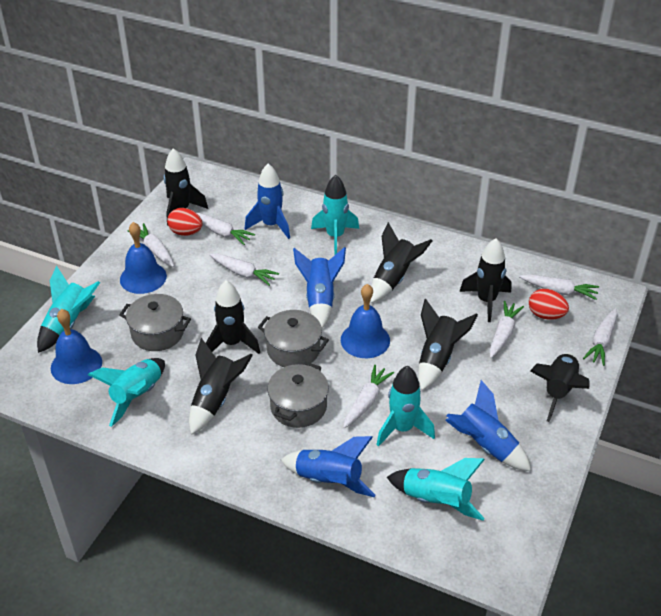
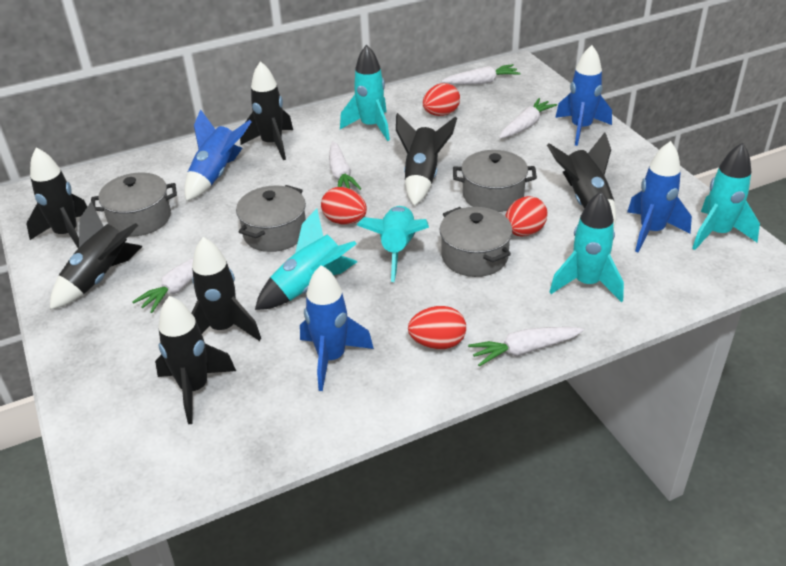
blue bell: [51,309,102,384] [120,222,167,294] [341,284,390,358] = 3 -> none = 0
grey pot: [119,294,191,351] [258,310,329,367] [267,362,329,428] = 3 -> [91,173,177,236] [236,185,306,252] [440,207,513,277] [453,150,537,212] = 4
red egg: [167,208,202,236] [529,289,569,320] = 2 -> [321,187,367,225] [408,306,466,350] [423,83,460,116] [505,196,548,236] = 4
white carrot: [128,223,174,267] [197,213,255,245] [209,254,279,286] [343,365,394,428] [489,301,524,358] [519,274,599,300] [583,308,618,366] = 7 -> [132,248,220,313] [329,141,361,190] [441,64,520,85] [468,327,584,367] [499,98,557,138] = 5

